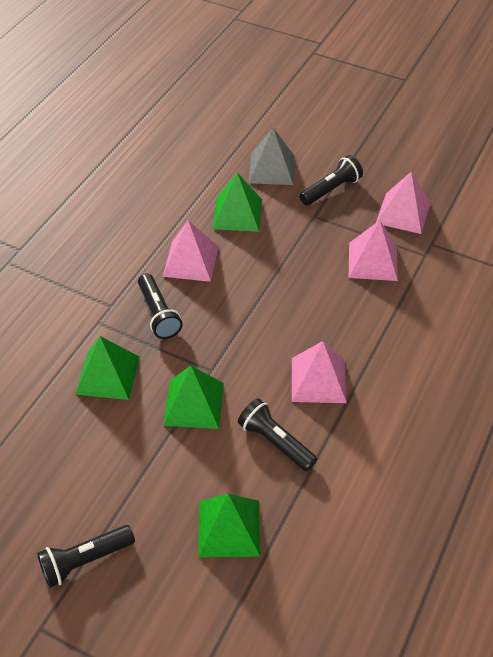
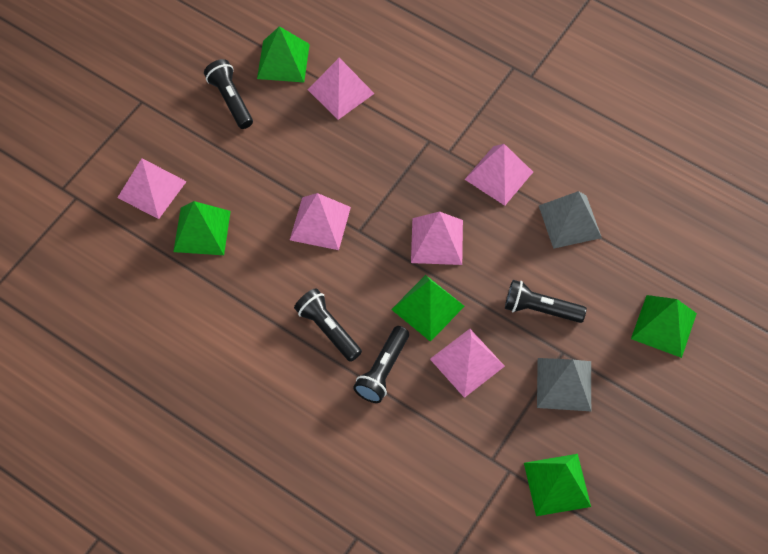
green pyramid: [75,336,140,400] [163,366,224,429] [198,494,260,557] [213,173,262,232] = 4 -> [173,201,231,255] [257,26,310,83] [391,275,465,342] [524,454,591,516] [631,295,697,358] = 5
grey pyramid: [249,128,294,185] = 1 -> [537,358,591,411] [539,191,602,249] = 2
pink pyramid: [163,220,219,282] [292,341,347,403] [349,220,398,281] [376,172,431,234] = 4 -> [117,158,187,219] [290,193,351,250] [308,58,375,120] [411,211,463,265] [430,329,505,398] [464,144,533,206] = 6

